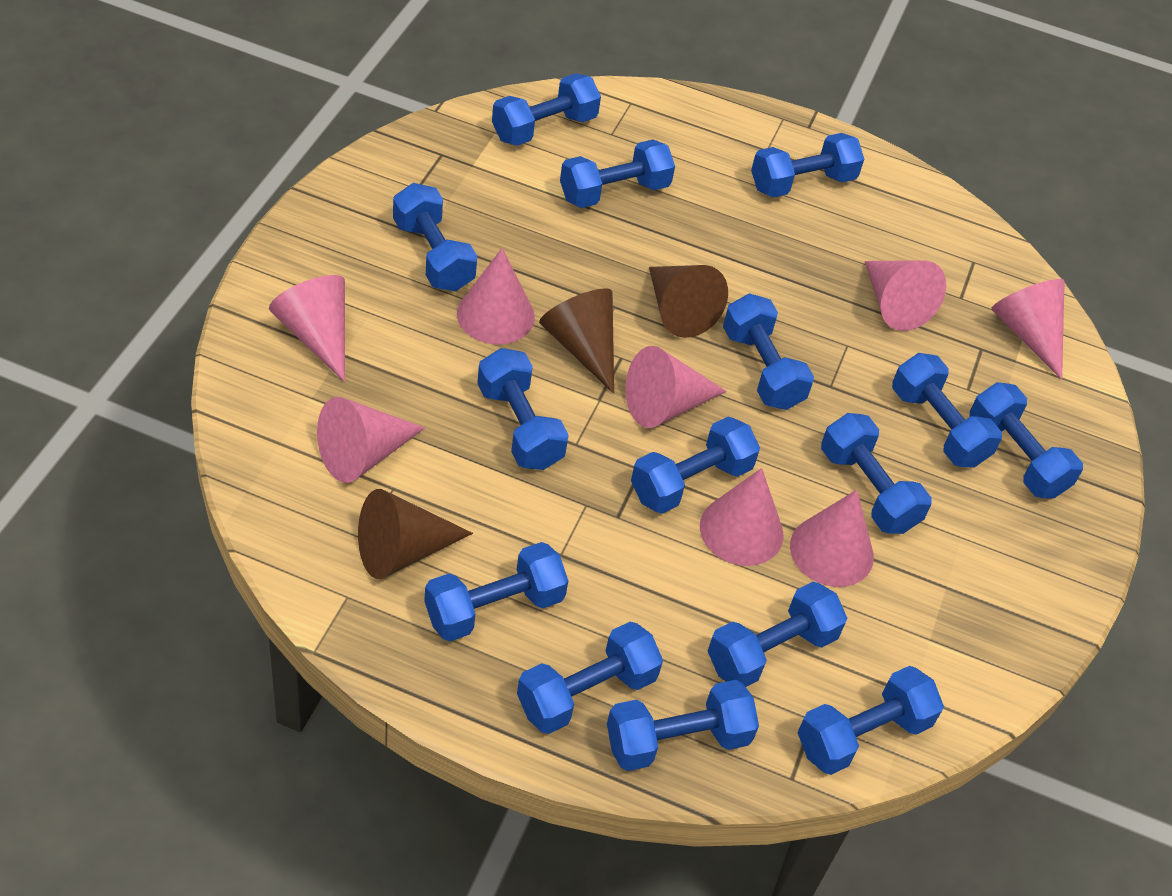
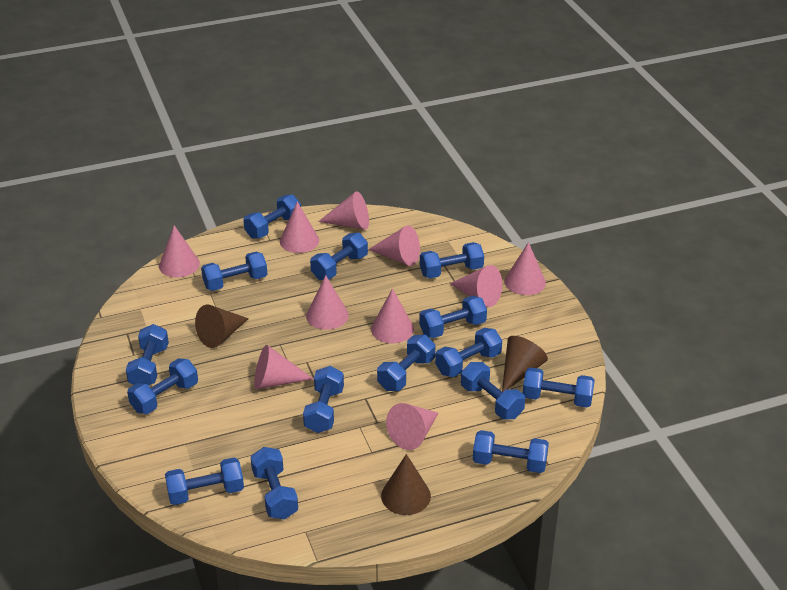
pink cone: [269,275,345,382] [317,397,425,483] [457,248,535,345] [626,346,727,428] [700,468,783,566] [790,490,874,587] [865,260,946,331] [991,279,1065,380] = 8 -> [159,225,200,277] [254,345,313,389] [280,202,319,253] [306,275,349,330] [318,191,369,230] [368,226,420,266] [371,288,414,343] [386,403,438,450] [450,265,502,307] [505,242,546,295] = 10

